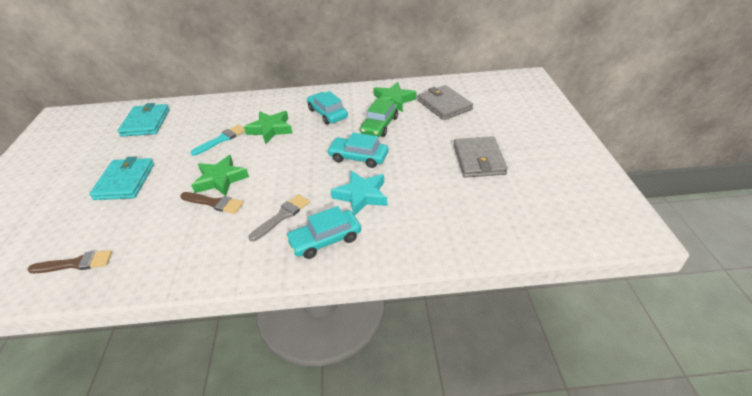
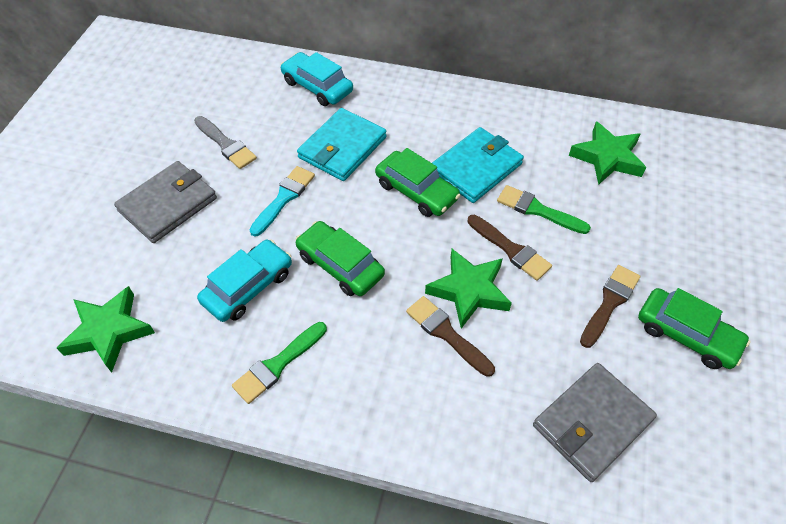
brown brush: [27,250,112,273] [180,192,244,214] = 2 -> [406,296,495,377] [468,215,552,281] [580,265,640,348] = 3
green brush: none = 0 -> [232,322,327,404] [497,185,591,234] = 2
green car: [360,98,398,137] = 1 -> [295,221,385,296] [375,148,461,217] [638,288,751,369] = 3
turquoise car: [286,206,361,259] [307,91,348,125] [327,133,389,168] = 3 -> [197,239,292,322] [280,52,353,106] = 2
turquoise star: [331,171,388,216] = 1 -> none = 0

